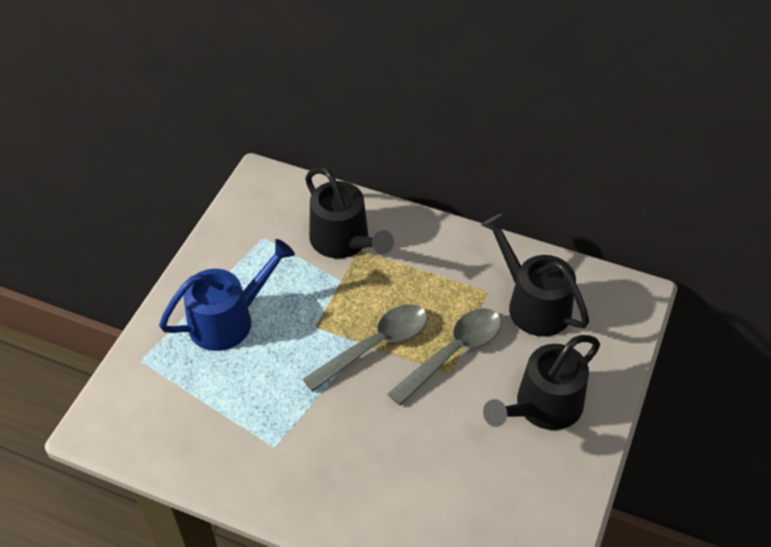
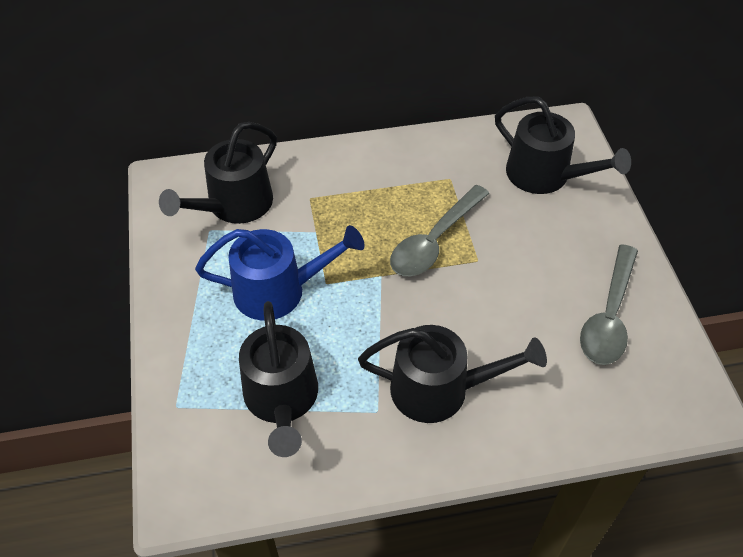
black watering can: [305,166,394,258] [481,214,589,336] [483,335,600,430] = 3 -> [159,122,277,224] [239,301,318,457] [358,325,547,423] [495,97,631,194] = 4

